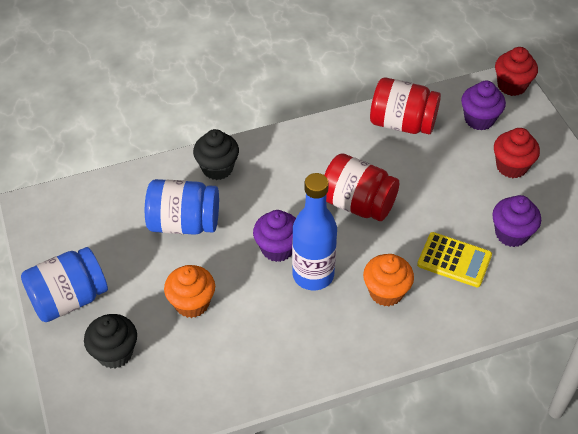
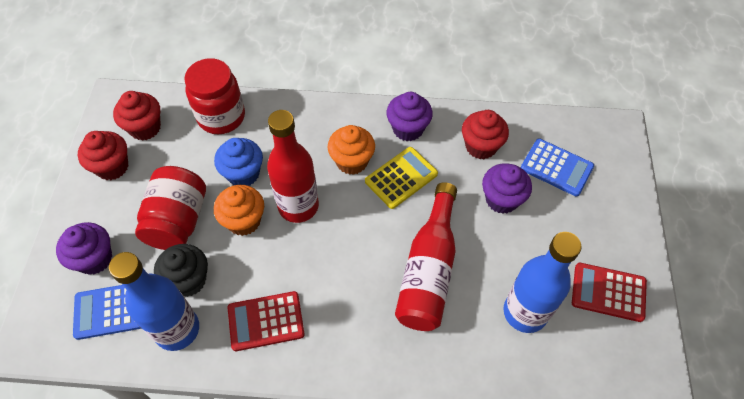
black cupcake: [84,314,137,369] [193,129,239,180] = 2 -> [154,244,208,297] = 1
blue bottle: [292,173,337,290] = 1 -> [109,252,199,351] [504,232,582,333] = 2
blue calculator: none = 0 -> [73,285,141,340] [521,138,594,197] = 2
blue cupcake: none = 0 -> [214,138,263,186] = 1
blue jar: [21,247,108,322] [145,179,219,235] = 2 -> none = 0
red bottle: none = 0 -> [267,110,319,223] [395,182,457,331] = 2
red calculator: none = 0 -> [228,291,304,351] [572,263,647,322] = 2
red cupcake: [494,128,540,178] [495,47,538,96] = 2 -> [78,131,128,180] [113,91,161,141] [462,110,509,159] = 3

